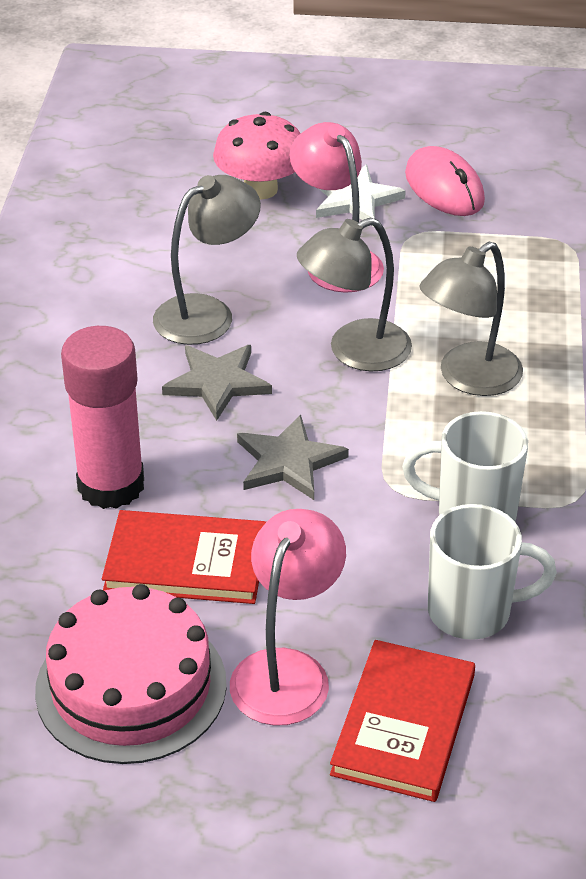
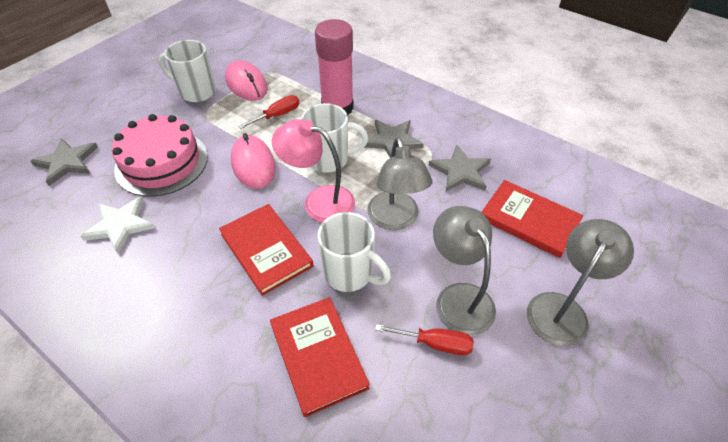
grey star: [162,345,272,421] [237,414,349,500] = 2 -> [30,138,98,186] [365,120,423,158] [429,144,491,192] = 3
pink lamp: [230,509,346,726] [290,122,384,293] = 2 -> [272,119,355,223] = 1
pink mouse: [405,146,485,216] = 1 -> [225,60,268,101] [231,133,276,189] = 2
pink mushroom: [213,112,301,200] = 1 -> none = 0
red book: [102,510,266,604] [330,640,475,802] = 2 -> [219,204,314,296] [270,297,370,417] [481,180,583,258] = 3
red screwdriver: none = 0 -> [238,95,299,129] [375,324,474,355] = 2
white mug: [402,411,528,521] [428,504,557,640] = 2 -> [159,40,216,102] [301,103,368,173] [317,212,391,292] = 3

